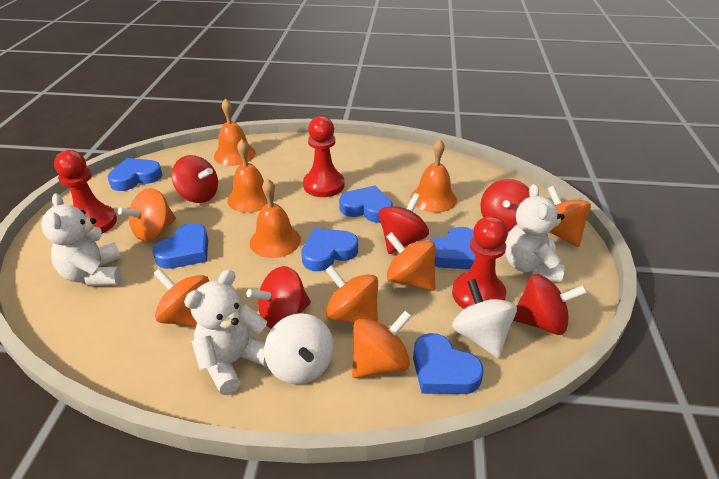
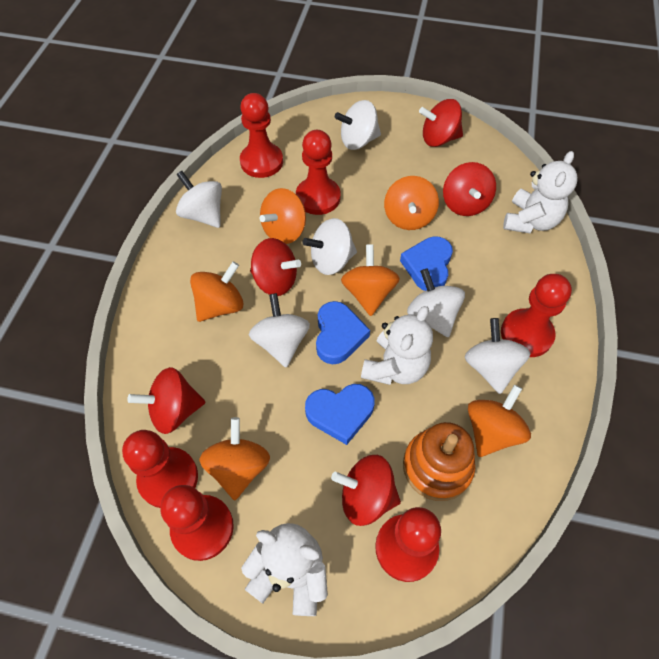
blue heart: [108,158,162,191] [153,223,208,269] [301,228,358,271] [339,186,393,223] [413,333,483,394] [430,227,476,269] = 6 -> [305,384,375,445] [316,301,370,364] [400,236,453,291] = 3
orange bell: [214,98,256,166] [227,139,274,213] [250,178,301,258] [411,139,457,213] = 4 -> none = 0
orange stacking toy: none = 0 -> [403,422,475,501] = 1
red pawn: [54,150,117,234] [303,116,344,197] [452,216,508,309] = 3 -> [122,430,198,508] [160,485,234,561] [240,93,283,178] [296,130,340,215] [375,507,441,582] [501,274,572,357] = 6
white spinning top: [264,313,334,384] [452,279,517,358] = 2 -> [176,171,222,228] [249,293,310,367] [303,218,357,275] [335,100,381,150] [407,268,465,337] [465,318,531,394] = 6

